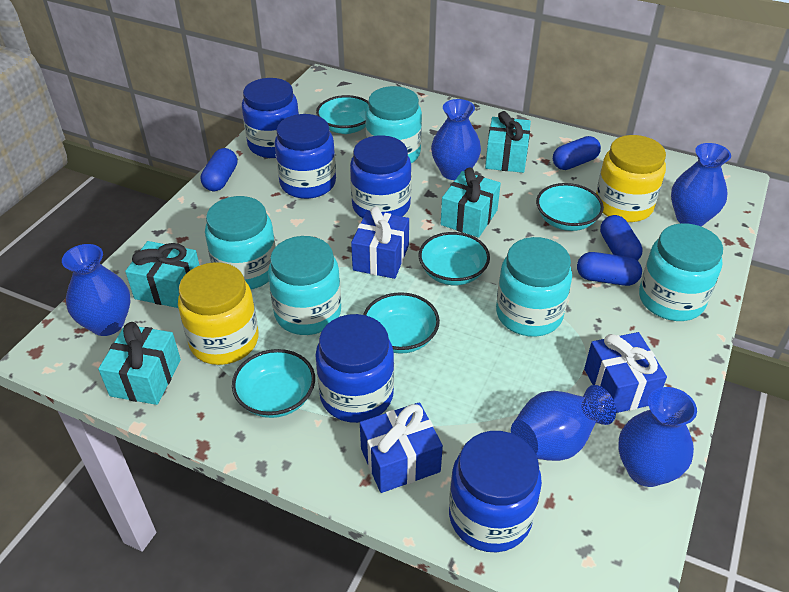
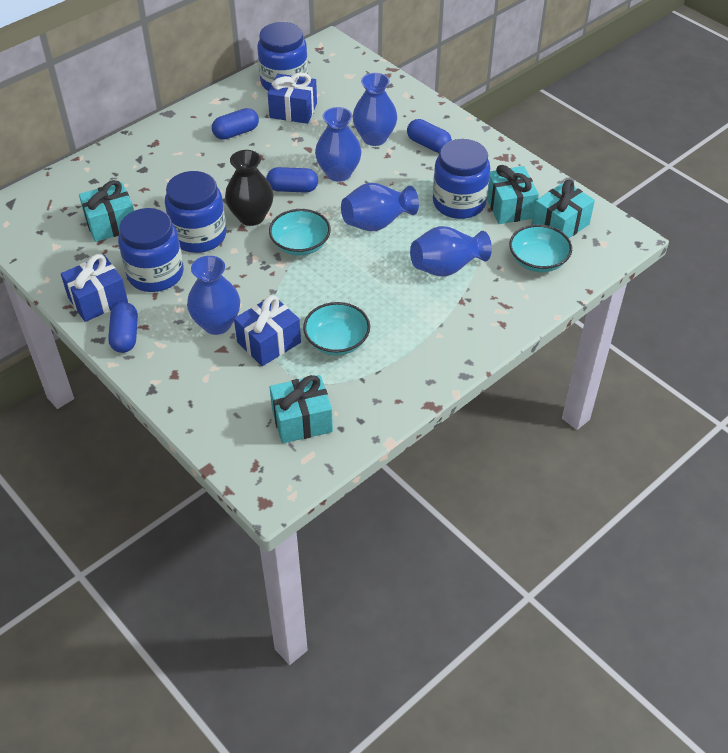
black vase: none = 0 -> [225,150,274,226] = 1
blue jar: [242,78,299,158] [274,114,336,199] [315,314,394,423] [350,135,411,218] [449,431,542,552] = 5 -> [118,208,184,292] [165,171,226,253] [257,22,308,91] [433,139,490,219] = 4
turquoise bowl: [232,349,315,418] [316,95,369,134] [363,292,440,354] [419,232,490,285] [536,183,604,231] = 5 -> [269,209,331,256] [303,302,370,355] [509,224,572,273] = 3
turquoise jar: [205,196,276,290] [268,236,341,335] [365,86,422,163] [496,237,572,337] [639,223,723,321] = 5 -> none = 0
yellow jar: [178,262,258,365] [596,135,666,222] = 2 -> none = 0

